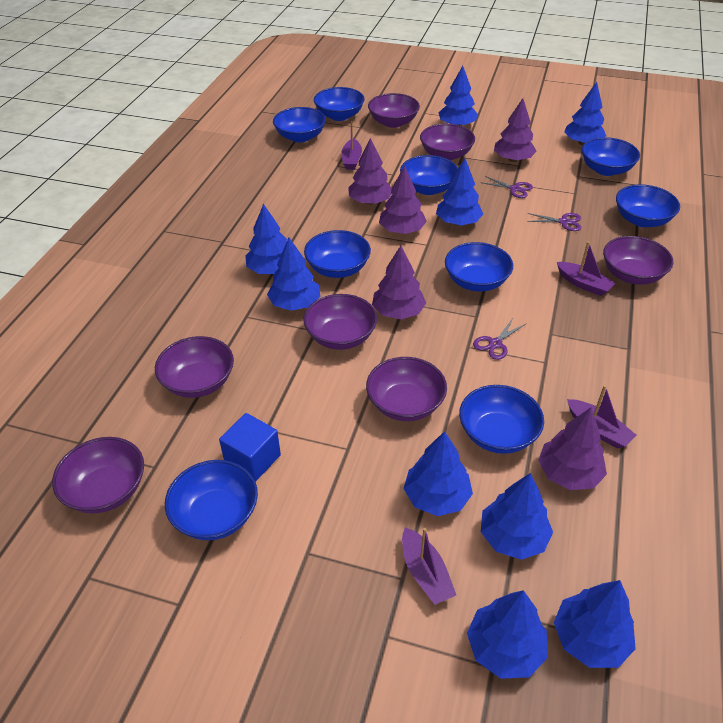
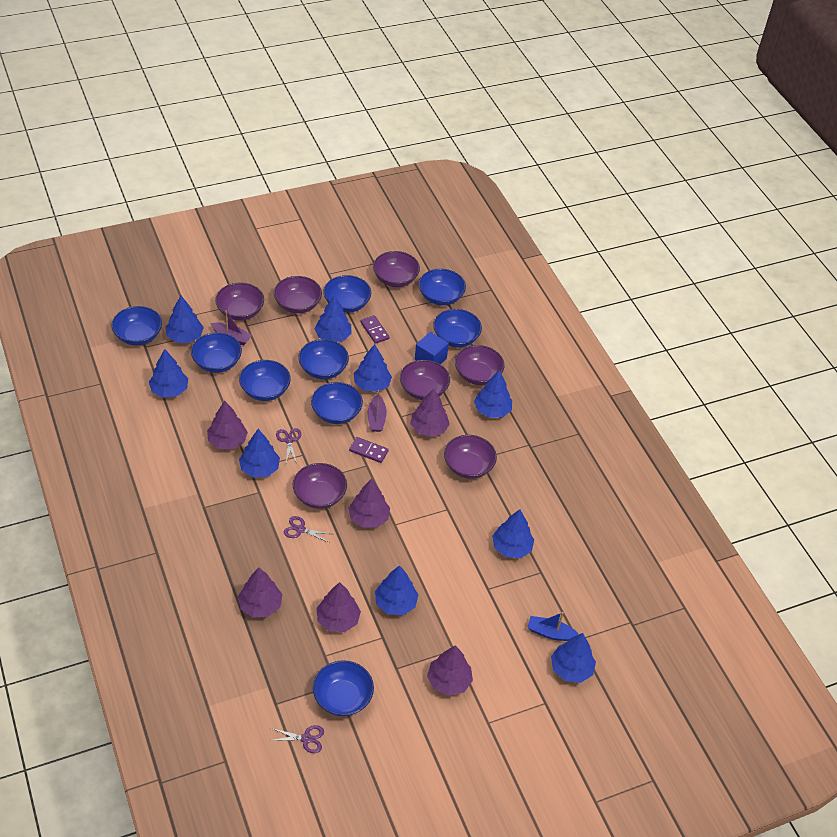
blue boat: none = 0 -> [527,612,579,641] = 1
purple boat: [342,120,362,170] [402,527,456,605] [557,241,615,296] [567,385,637,449] = 4 -> [210,310,252,345] [368,390,387,432] = 2
purple domino: none = 0 -> [349,437,389,463] [360,315,390,344] = 2
purple tree: [348,138,392,205] [372,246,426,319] [379,166,427,234] [494,98,537,162] [538,408,607,490] = 5 -> [207,401,248,449] [238,568,283,617] [316,582,361,632] [348,479,390,528] [410,388,450,437] [427,645,473,696] = 6

